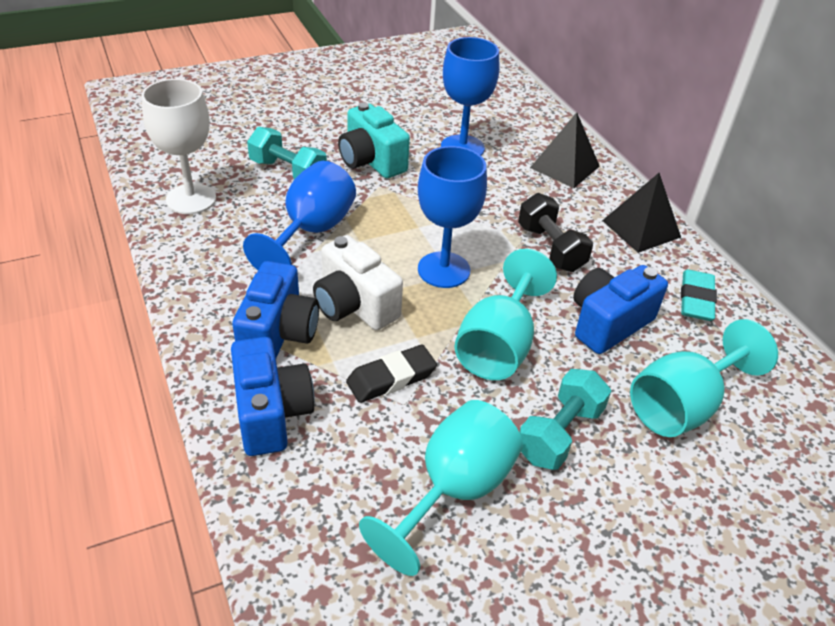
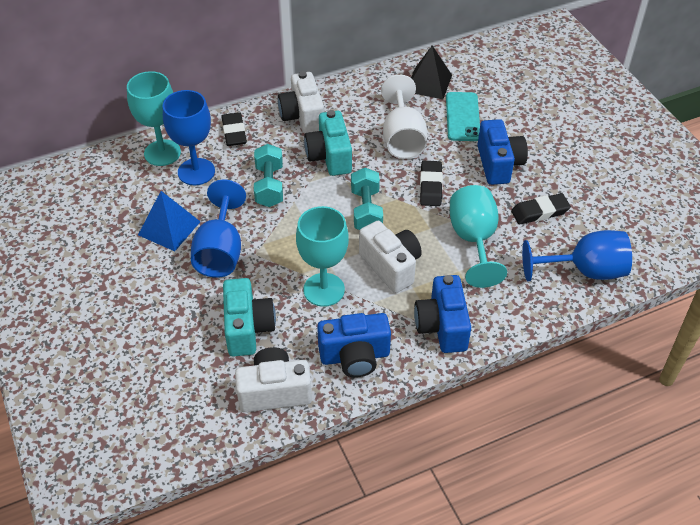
black dumbbell: [518,193,593,272] = 1 -> none = 0
black eraser: [346,345,437,403] = 1 -> [221,112,247,146] [420,161,443,206] [511,193,571,224] = 3
black pyramid: [530,112,600,188] [602,173,681,253] = 2 -> [411,46,452,99] = 1
blue pyramid: none = 0 -> [138,191,201,251] = 1
turquoise camera: [338,102,410,178] = 1 -> [223,278,276,357] [304,110,352,176] = 2
turquoise eraser: [681,269,717,321] = 1 -> none = 0
turquoise phone: none = 0 -> [446,92,480,141] = 1
white camera: [313,235,403,330] = 1 -> [235,347,312,412] [278,71,324,134] [359,221,422,293] = 3

